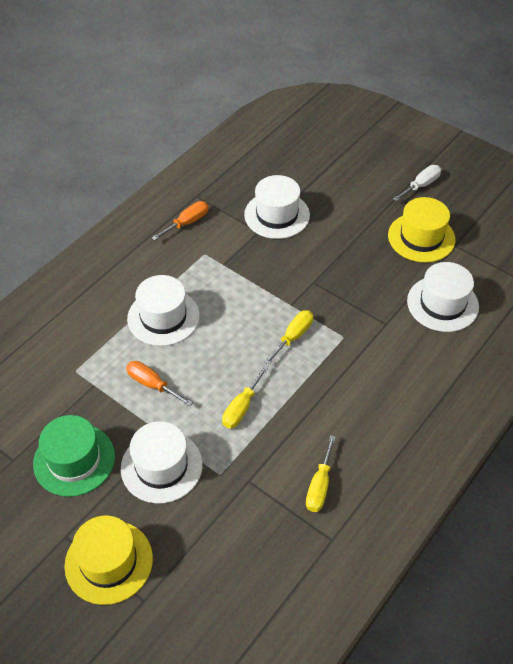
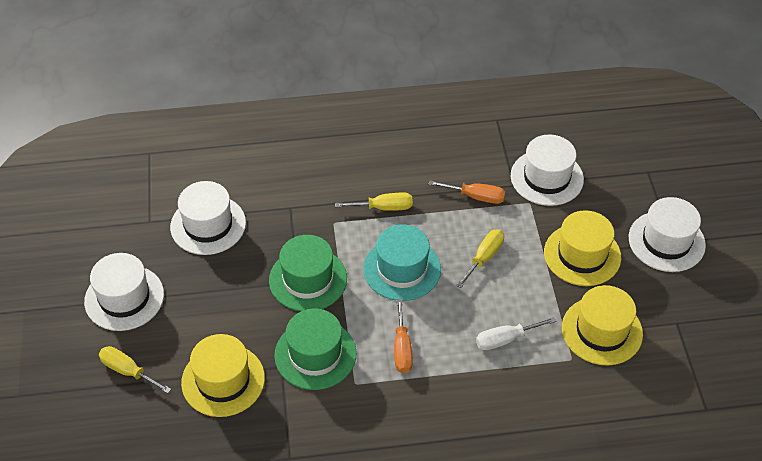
green hat: [33,415,115,497] = 1 -> [269,235,347,311] [274,309,357,390] = 2
turquoise hat: none = 0 -> [364,224,441,301] = 1
yellow hat: [64,515,153,605] [388,197,456,262] = 2 -> [181,334,265,417] [544,210,621,286] [562,285,643,365] = 3

